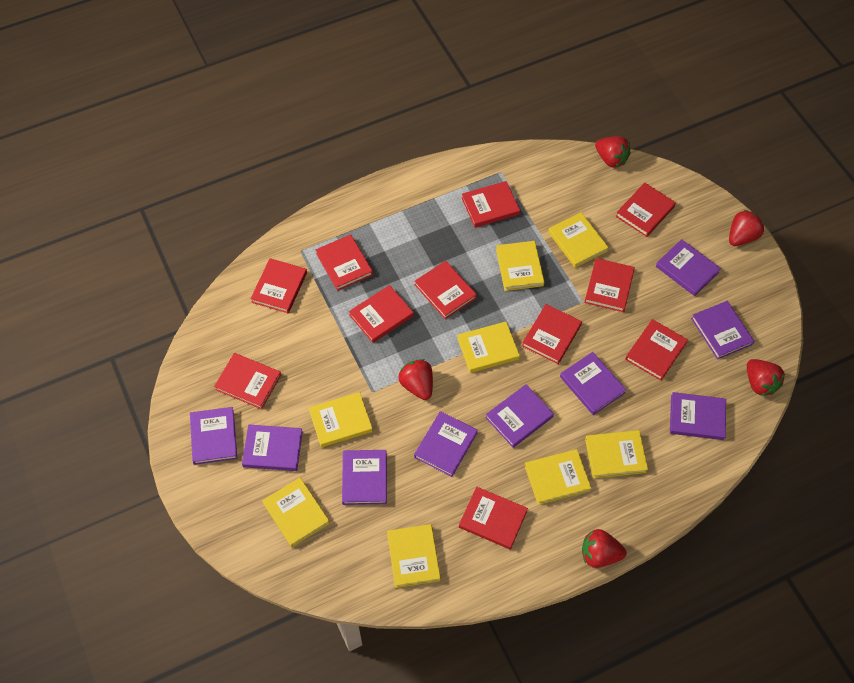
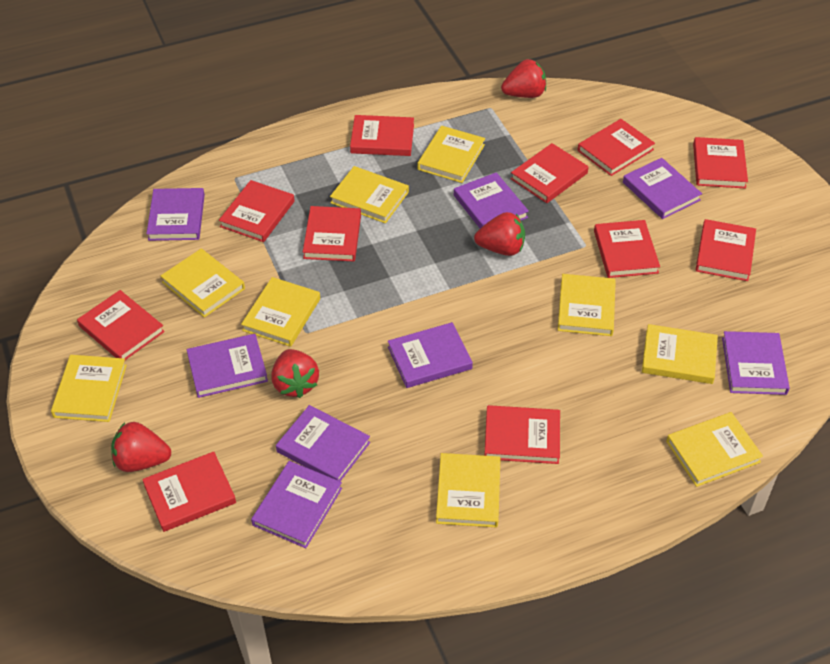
purple book: [190,407,237,465] [242,425,303,471] [342,450,387,505] [414,411,478,477] [485,384,554,448] [560,352,626,415] [656,239,721,296] [670,392,726,440] [691,301,754,360] = 9 -> [146,188,205,241] [187,334,268,398] [251,461,342,548] [276,405,370,481] [388,322,473,388] [454,172,529,228] [623,158,702,219] [722,331,790,395] = 8
red strawberry: [398,359,433,400] [582,529,626,568] [595,136,631,168] [729,210,765,246] [747,359,785,396] = 5 -> [111,422,171,472] [271,349,319,398] [474,212,525,256] [501,59,546,98] = 4
yellow book: [262,478,330,547] [309,392,373,447] [387,524,441,588] [457,322,520,373] [496,241,544,291] [525,449,591,505] [548,212,609,268] [585,430,648,479] = 8 -> [51,355,127,422] [161,249,245,318] [241,277,320,347] [330,166,409,224] [417,126,485,183] [436,453,501,527] [558,274,616,336] [642,324,718,384] [666,412,763,487] = 9

